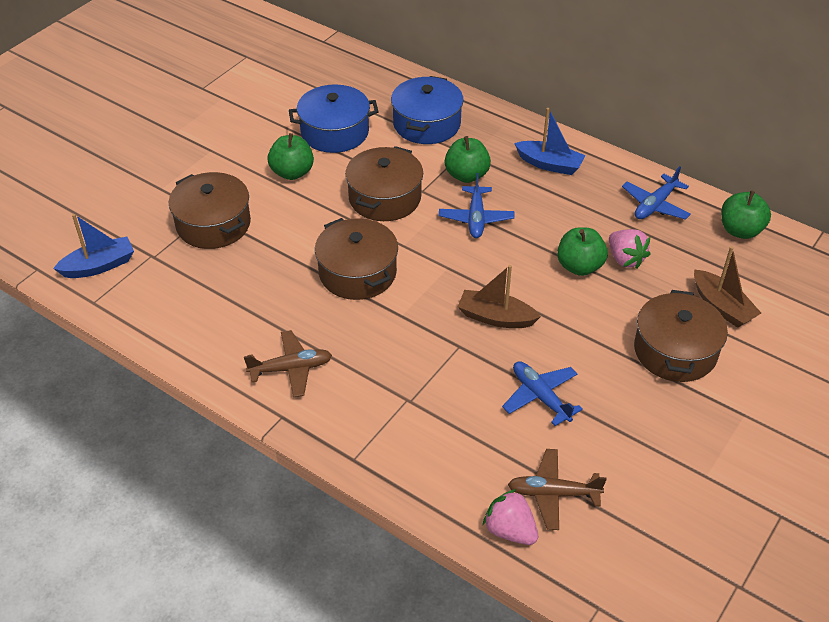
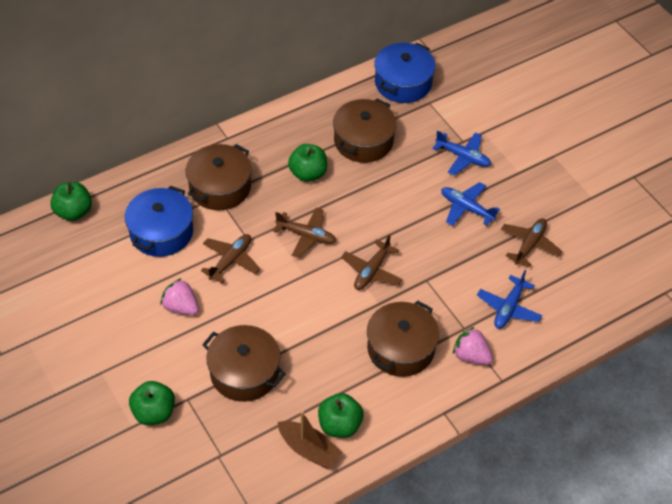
blue boat: [53,214,134,278] [514,108,586,175] = 2 -> none = 0
brown boat: [458,265,541,328] [694,246,761,328] = 2 -> [278,411,342,469] = 1
brown plane: [244,330,332,398] [508,449,607,530] = 2 -> [201,234,260,283] [273,208,336,258] [341,234,403,290] [501,218,563,267] = 4

